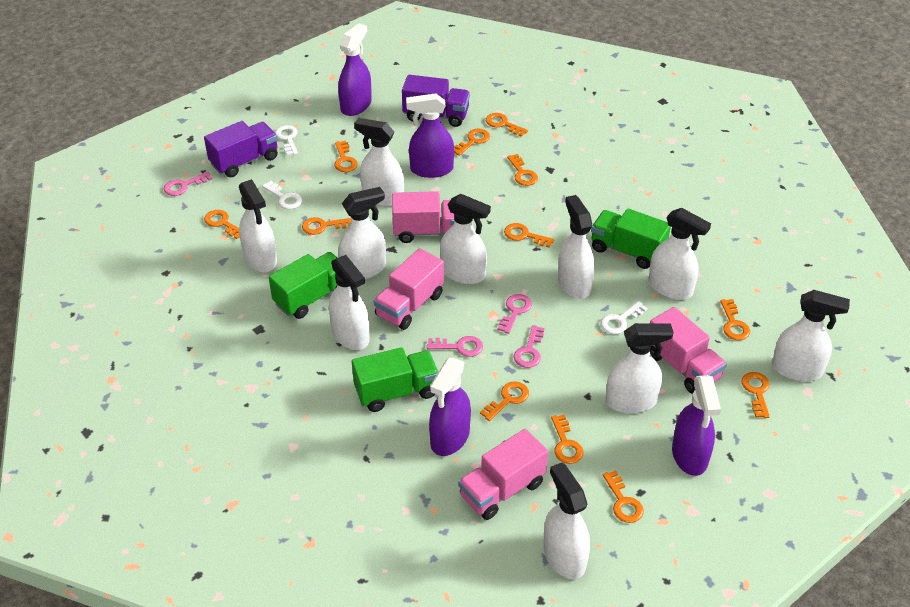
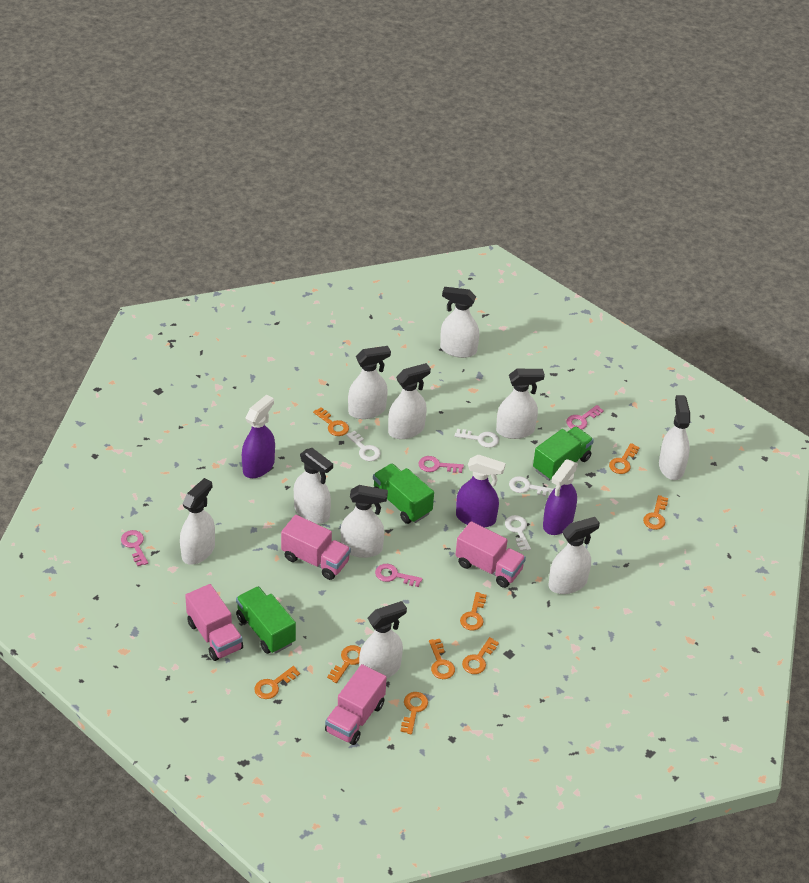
orange key: [204,210,240,239] [302,217,351,235] [334,141,358,172] [454,129,490,156] [480,381,529,421] [486,113,528,137] [504,223,554,248] [507,154,538,186] [551,415,583,464] [603,470,644,523] [720,299,750,340] [741,372,770,418] = 12 -> [254,666,300,699] [313,407,349,436] [327,645,361,683] [401,692,428,734] [429,639,455,679] [460,592,487,631] [462,637,499,674] [609,443,640,474] [643,495,668,530] = 9
purple spray bottle: [338,23,372,116] [406,93,454,178] [429,358,471,456] [672,375,721,476] = 4 -> [242,394,275,478] [456,455,506,528] [543,459,578,535] = 3
purple truck: [204,121,278,177] [402,75,470,127] = 2 -> none = 0
white key: [262,181,302,209] [275,125,298,156] [601,301,648,334] = 3 -> [346,430,380,461] [455,429,499,448] [505,515,531,551] [509,476,554,497] = 4

